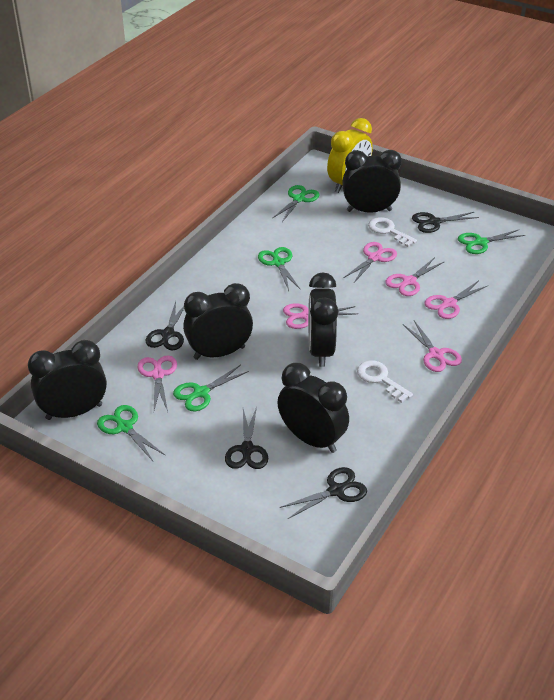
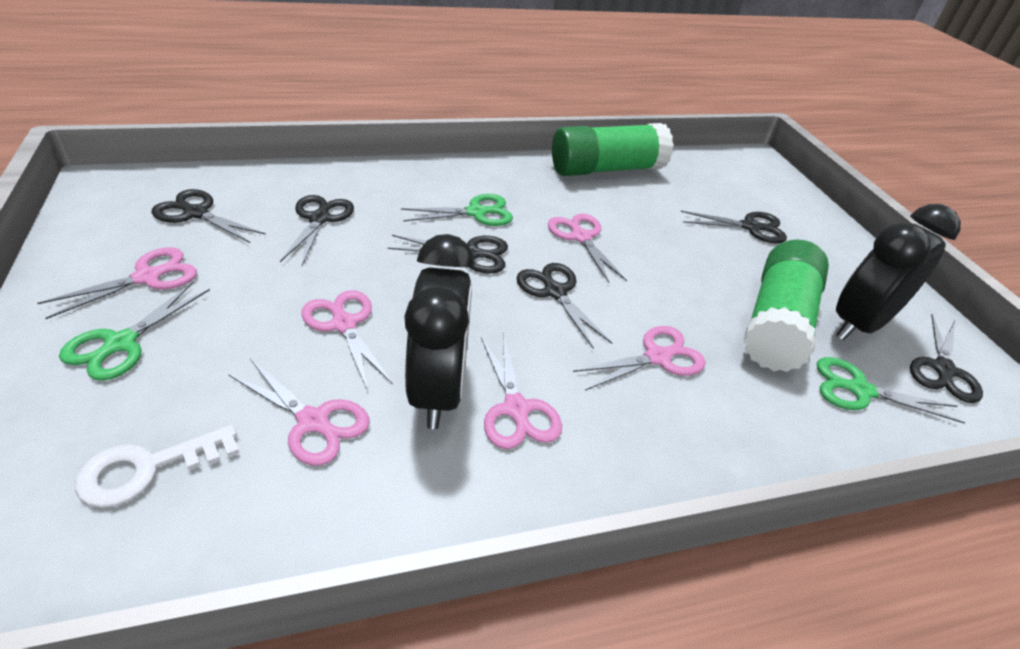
black clock: [28,340,107,420] [183,283,253,360] [277,363,349,453] [308,272,338,367] [342,150,402,213] = 5 -> [404,234,475,429] [836,204,961,340] = 2
black scissors: [145,301,184,350] [225,407,268,469] [280,467,367,519] [412,212,479,233] = 4 -> [152,189,266,243] [280,195,354,266] [388,235,508,274] [516,263,612,349] [681,211,787,243] [910,314,983,403] = 6
green glue stick: none = 0 -> [552,123,674,176] [743,240,829,372] = 2
green scissors: [97,405,165,461] [173,365,249,411] [258,247,301,291] [273,185,320,222] [458,230,525,254] = 5 -> [59,282,210,381] [401,194,513,226] [817,357,965,424] = 3
white key: [357,360,413,403] [368,217,417,247] = 2 -> [75,425,239,508] = 1
yellow clock: [327,118,373,193] = 1 -> none = 0

